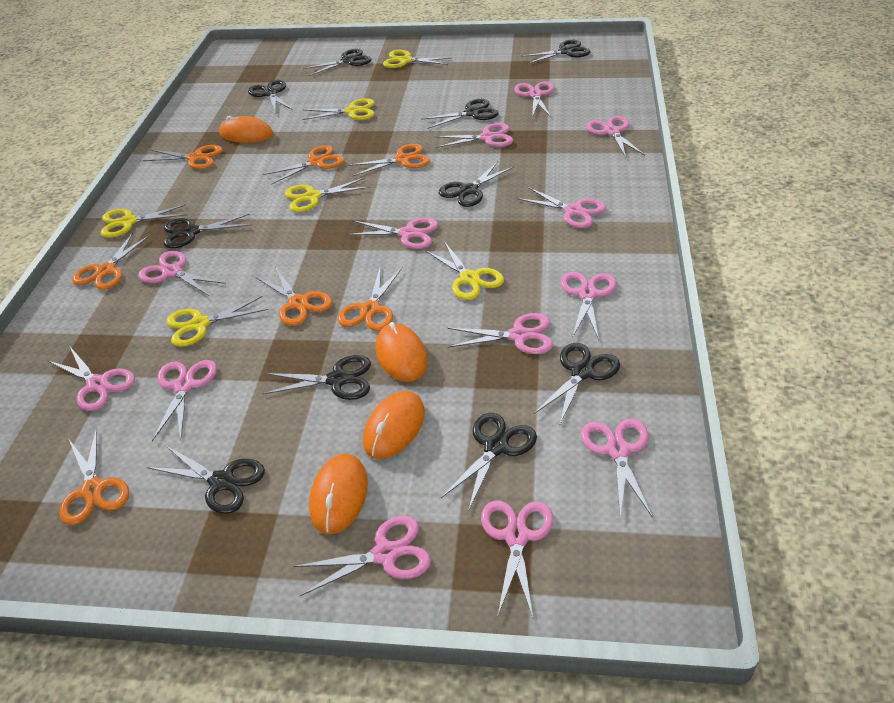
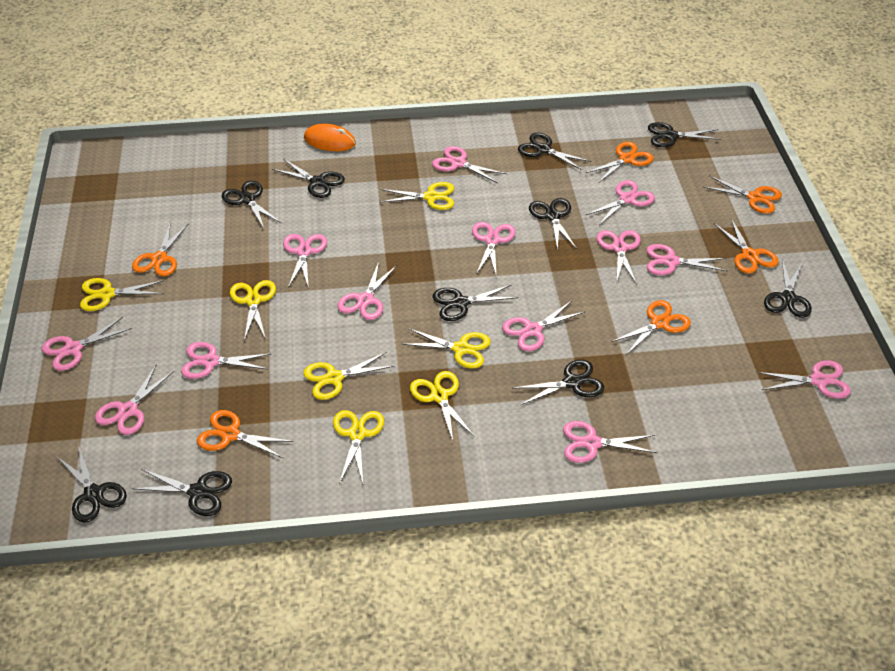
orange mouse: [219,116,273,143] [309,454,368,535] [363,391,425,459] [376,322,427,382] = 4 -> [304,124,356,151] = 1
orange scissors: [59,427,129,525] [72,232,151,290] [143,145,223,169] [255,266,332,326] [263,145,345,185] [338,268,402,331] [347,144,430,177] = 7 -> [132,221,189,276] [197,410,293,458] [586,142,654,182] [611,300,691,355] [703,176,782,214] [714,218,779,274] = 6
yellow scissors: [101,204,187,238] [166,296,268,347] [285,178,370,212] [302,98,374,120] [383,50,451,68] [425,241,504,300] = 6 -> [80,278,164,311] [230,280,276,341] [303,352,395,400] [333,410,384,484] [379,182,454,210] [402,328,491,368] [410,371,475,441] = 7

